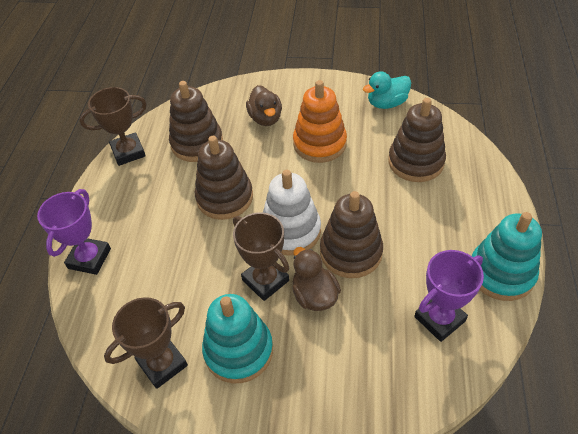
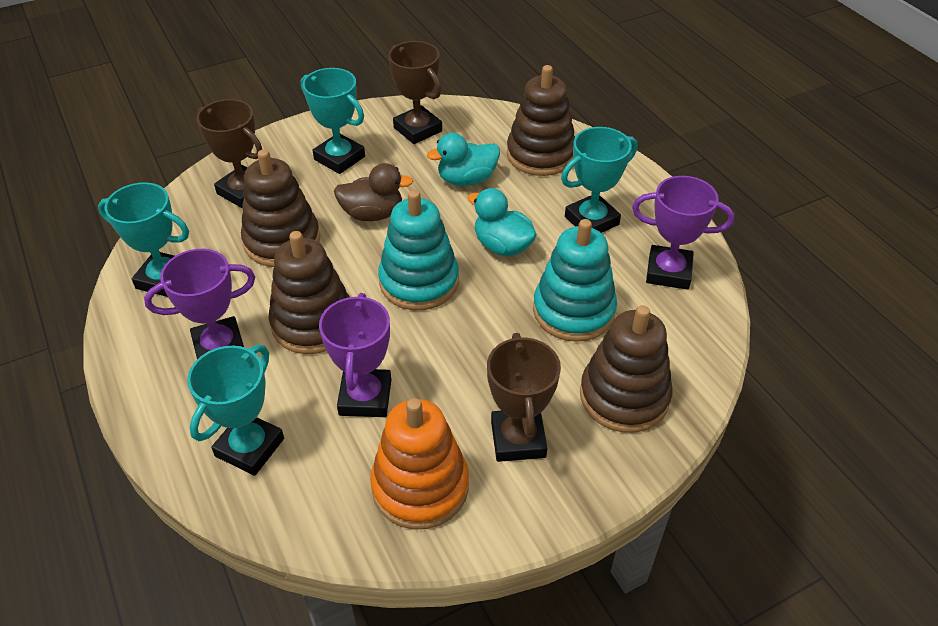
brown duck: [246,85,282,126] [292,247,341,311] = 2 -> [334,163,413,221] = 1
purple trophy: [37,189,111,275] [414,250,484,342] = 2 -> [144,249,255,359] [319,293,391,417] [632,176,734,290] = 3
turquoise duck: [363,71,411,109] = 1 -> [427,133,500,186] [467,188,537,256] = 2
turquoise trophy: none = 0 -> [98,183,189,297] [187,344,284,476] [301,68,365,174] [561,127,637,233] = 4
white stacking toy: [263,170,321,255] = 1 -> none = 0

